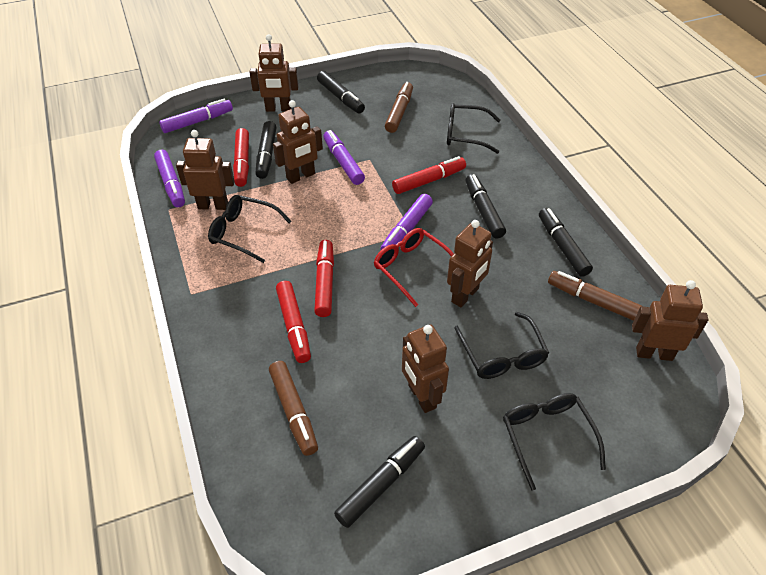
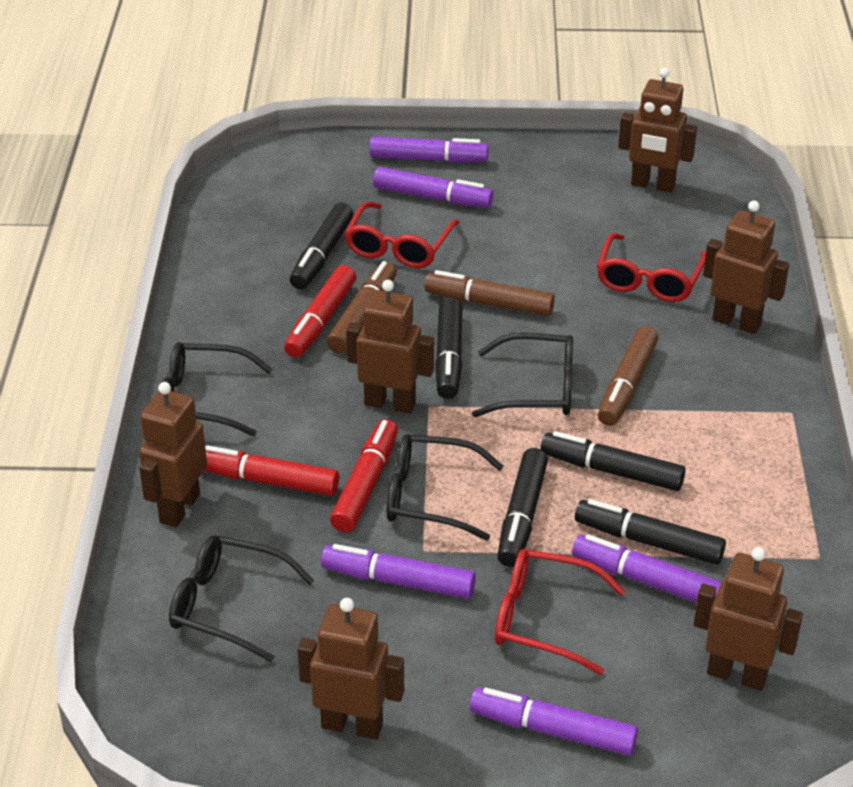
purple marker: [154,150,185,207] [159,99,233,133] [323,130,365,185] [381,194,433,250] = 4 -> [321,544,476,599] [370,137,488,163] [373,167,493,208] [470,687,638,756] [572,534,722,603] = 5
red glasses: [374,228,453,307] = 1 -> [345,202,459,268] [495,549,625,675] [597,233,706,302] = 3
red marker: [233,128,249,187] [276,281,311,363] [314,240,334,317] [392,156,466,194] = 4 -> [204,445,339,496] [284,265,356,358] [330,419,398,532] = 3

